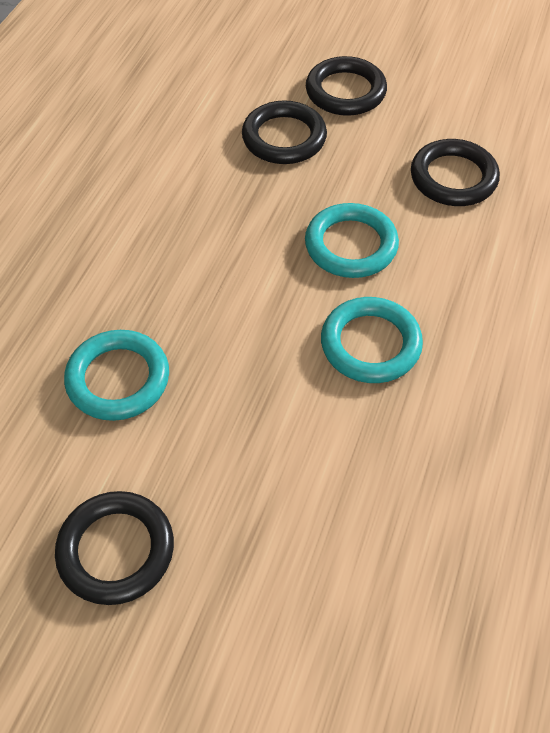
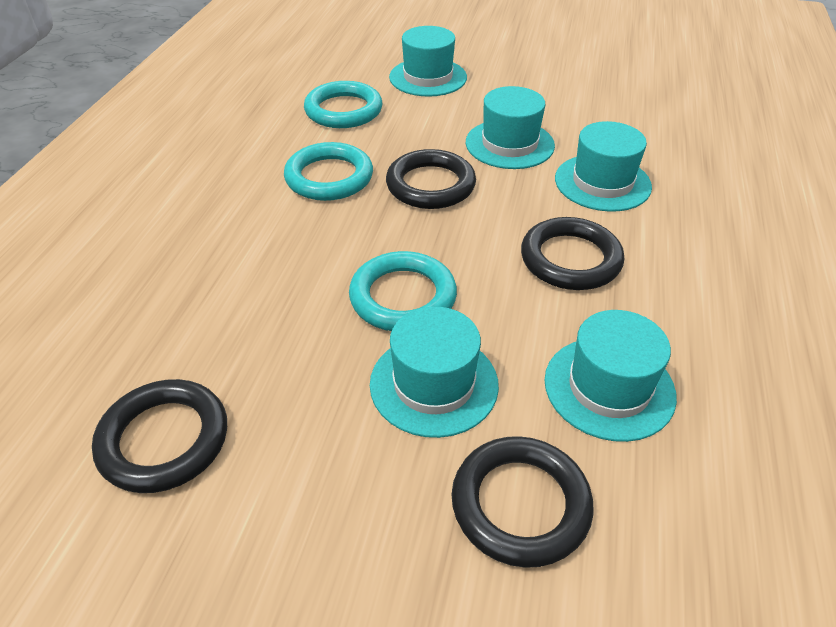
turquoise hat: none = 0 -> [370,306,499,438] [389,26,467,97] [466,86,555,169] [544,310,677,442] [555,121,652,212] = 5

